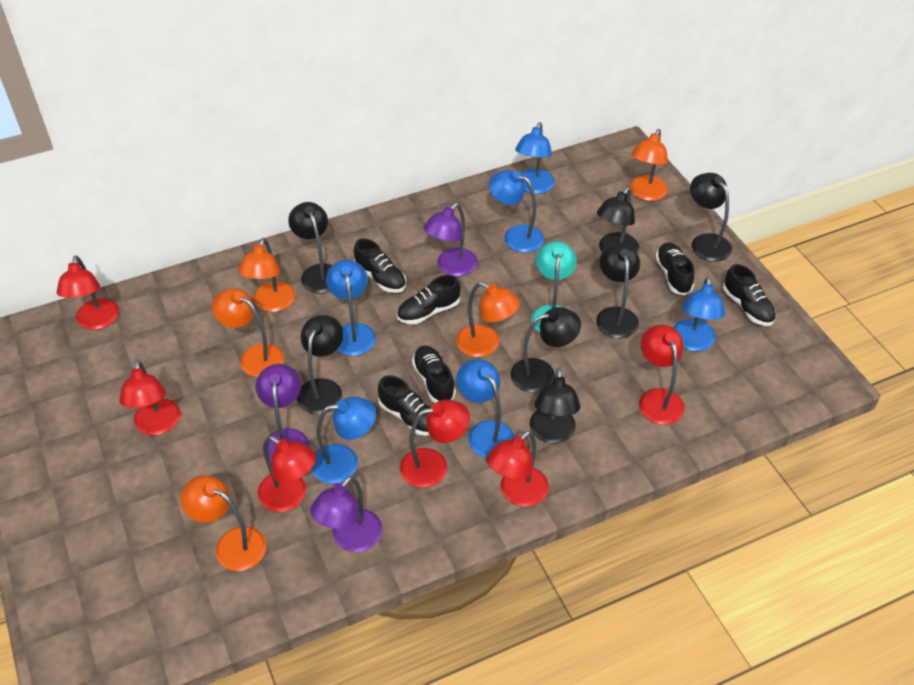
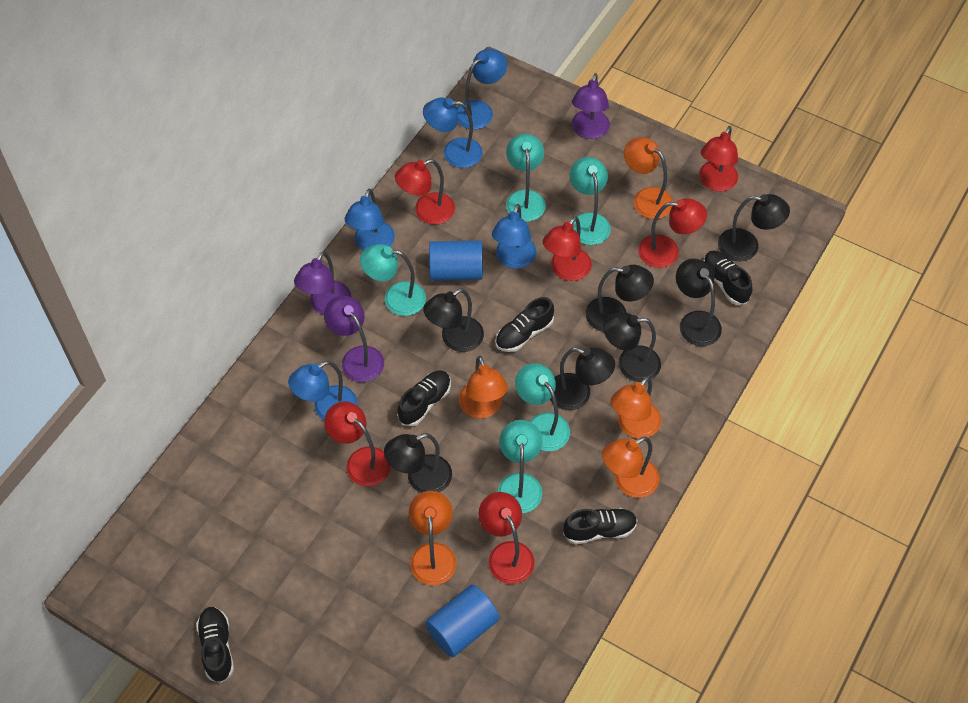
black shoe: [354,238,406,293] [378,375,430,436] [397,275,461,324] [412,346,456,403] [655,242,694,295] [723,264,776,326] = 6 -> [196,607,234,683] [397,370,451,426] [495,297,554,352] [563,508,637,544] [704,250,752,305] = 5
blue cylinder: none = 0 -> [425,585,499,657] [429,241,483,281] = 2
blue lamp: [311,397,376,484] [326,260,376,356] [456,359,514,458] [489,170,544,253] [515,122,555,194] [673,276,725,351] = 6 -> [288,361,358,420] [345,189,395,250] [423,98,483,168] [457,49,507,129] [492,204,536,269] = 5
turquoise lamp: [531,241,577,333] = 1 -> [360,244,426,316] [498,420,543,513] [506,134,546,222] [515,363,570,451] [570,157,611,245] = 5

